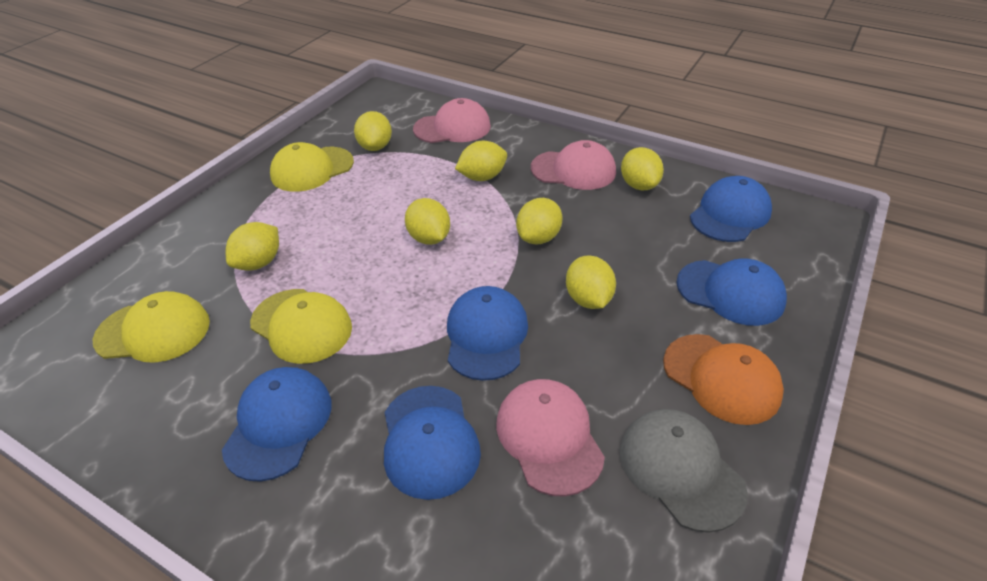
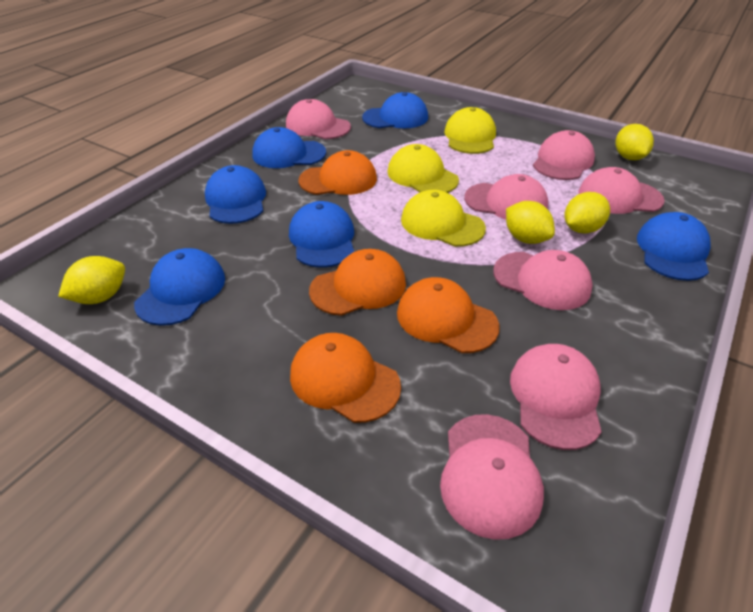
blue cap: [222,367,331,482] [384,386,481,500] [447,286,528,381] [676,258,787,326] [690,176,772,242] = 5 -> [134,248,225,326] [205,165,266,224] [253,127,326,168] [289,201,354,268] [362,92,428,128] [637,212,710,281] = 6
grey cap: [620,409,748,533] = 1 -> none = 0
orange cap: [663,334,784,425] = 1 -> [290,333,401,423] [298,150,377,195] [309,249,406,316] [397,277,500,353] = 4
pink cap: [413,98,491,143] [496,379,605,497] [531,140,616,190] = 3 -> [286,99,351,139] [440,414,544,540] [464,174,548,220] [493,250,592,310] [510,344,602,450] [533,130,595,180] [578,167,665,214] = 7
yellow lemon: [226,222,279,270] [354,111,392,151] [405,198,450,245] [455,141,507,181] [516,198,563,244] [566,255,616,309] [621,147,664,191] = 7 -> [58,256,125,304] [506,201,555,244] [565,192,610,234] [616,124,654,160] = 4

